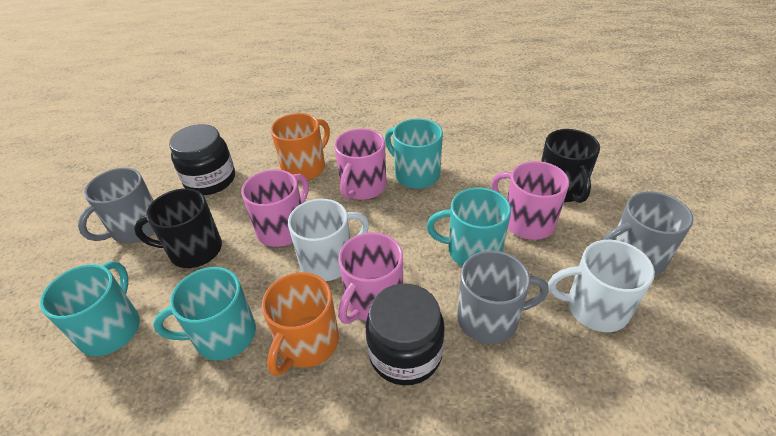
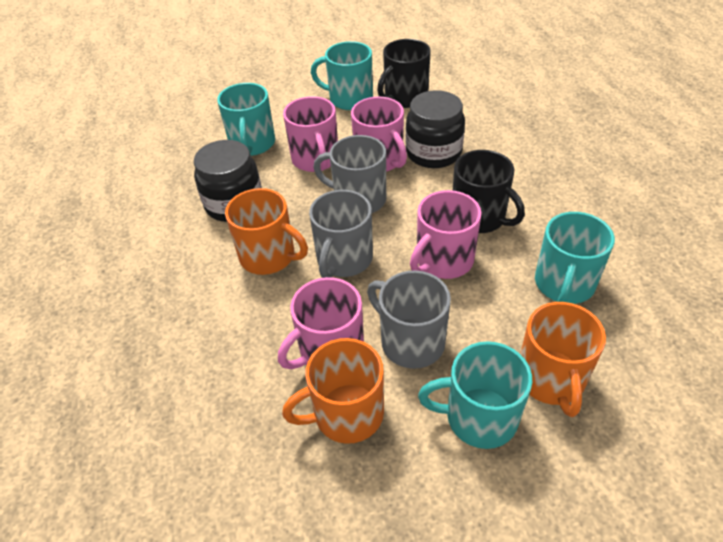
orange mug: [262,272,339,376] [271,113,330,181] = 2 -> [225,188,308,275] [282,338,384,444] [520,302,606,417] = 3
white mug: [288,199,369,281] [548,240,655,332] = 2 -> none = 0

